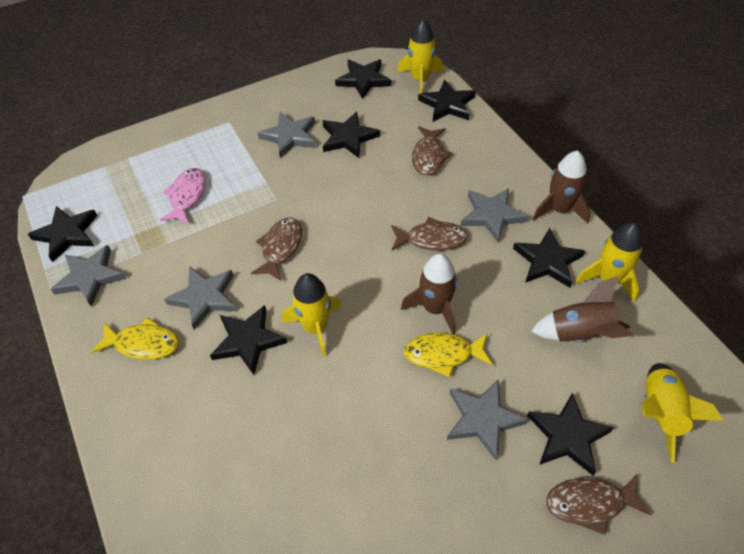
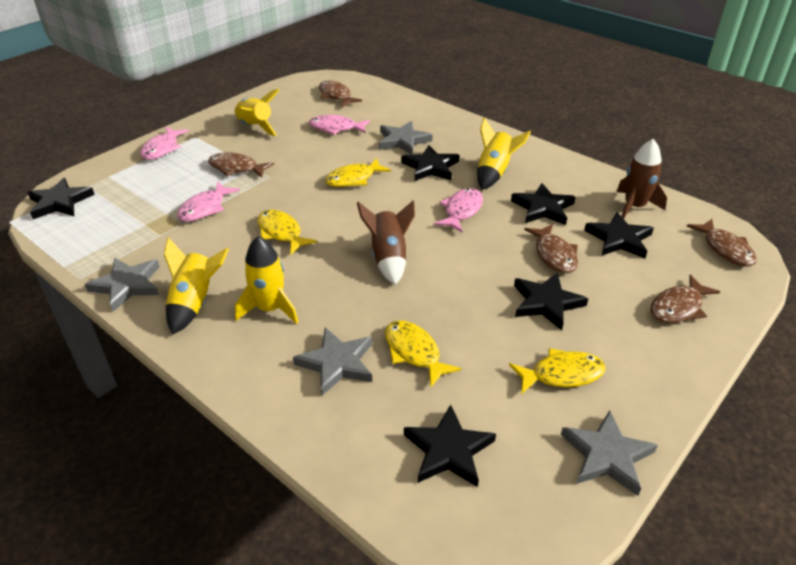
black star: [28,206,98,262] [210,305,287,375] [323,112,380,158] [335,59,391,99] [418,80,476,122] [513,228,585,288] [527,392,613,476] = 7 -> [27,178,95,219] [401,145,459,181] [404,404,496,487] [511,183,575,225] [514,273,588,330] [584,212,654,258] = 6
brown fish: [251,218,302,281] [391,217,468,251] [412,126,452,175] [546,474,651,535] = 4 -> [208,152,274,178] [319,80,362,107] [524,224,578,273] [650,275,720,323] [686,219,757,267] = 5
brown rocket: [401,254,458,335] [531,276,633,342] [533,151,591,224] = 3 -> [357,200,415,285] [616,139,667,219] = 2
grey star: [51,245,126,307] [164,266,237,330] [258,112,316,158] [447,380,529,460] [461,188,529,242] = 5 -> [84,258,160,311] [293,327,372,396] [379,121,432,155] [561,410,658,496] = 4
pink fish: [160,168,206,224] = 1 -> [140,127,189,160] [177,182,240,222] [309,115,370,135] [434,188,483,232] = 4
yellow fish: [91,317,179,360] [403,333,492,377] = 2 -> [258,210,317,255] [325,158,391,187] [385,320,461,387] [509,348,606,394] = 4

